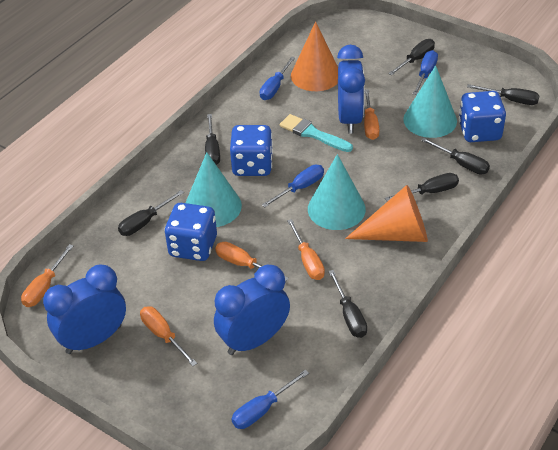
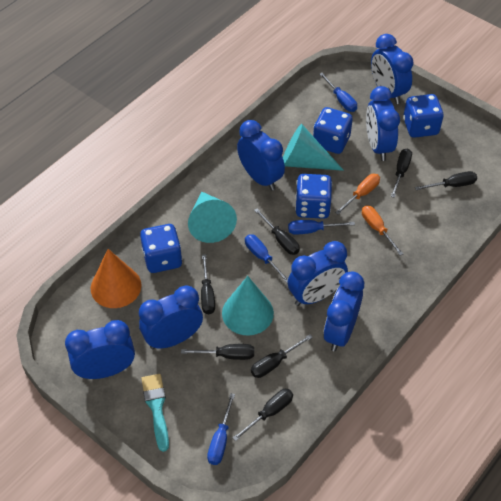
blue clock: [43,264,126,354] [214,265,290,355] [337,45,365,134] = 3 -> [65,320,135,379] [139,285,203,349] [237,120,285,191] [288,241,348,306] [323,271,364,352] [366,86,400,161] [371,34,413,104] = 7
blue dice: [165,203,217,261] [230,125,273,176] [459,91,506,142] = 3 -> [140,224,182,273] [295,174,332,219] [313,107,353,154] [403,94,444,138] = 4
orange cone: [291,22,338,91] [345,185,428,242] = 2 -> [91,249,142,308] = 1
orange screwdriver: [21,244,74,307] [140,306,197,366] [215,242,289,282] [287,219,325,280] [364,89,380,140] = 5 -> [335,174,380,215] [362,205,403,256] = 2

